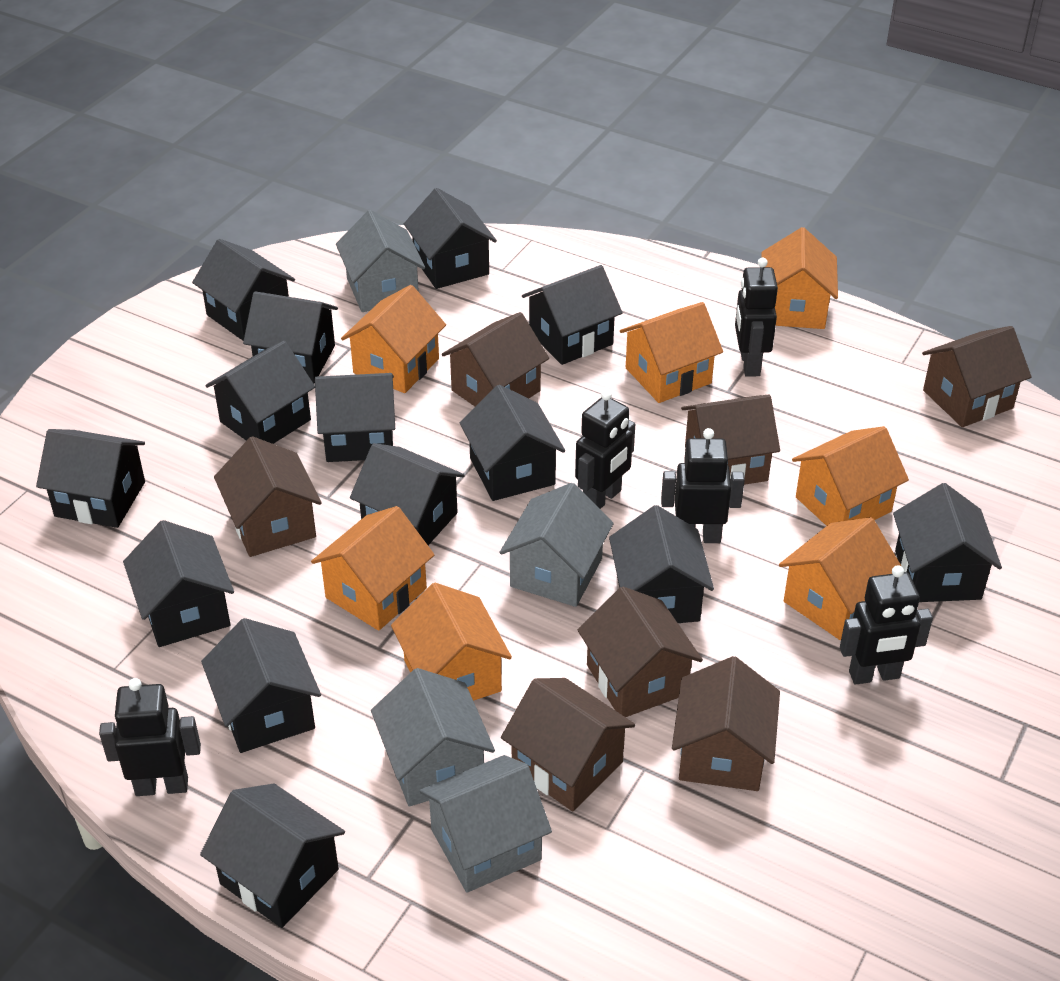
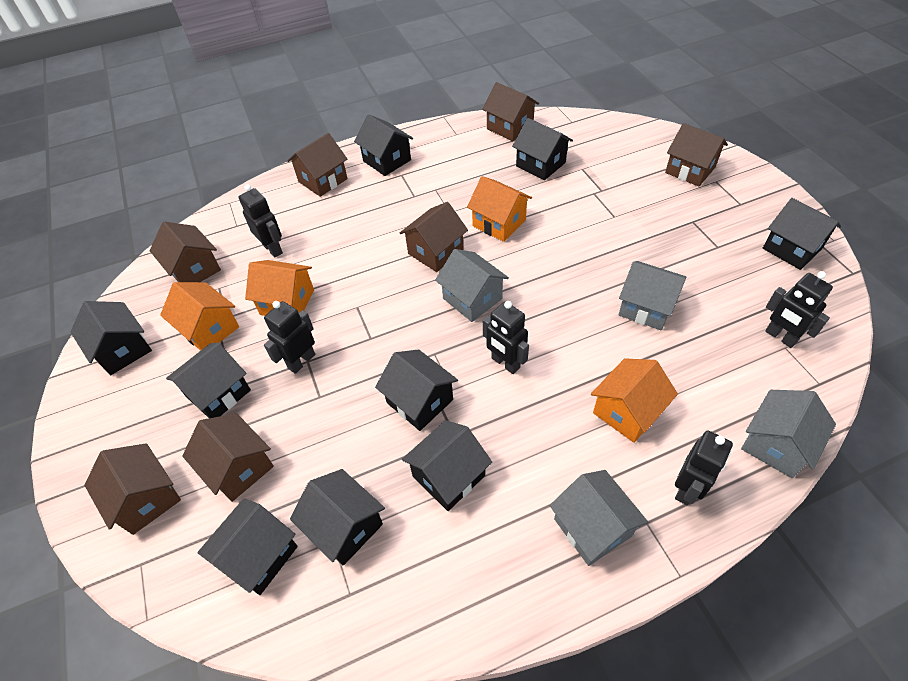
black house: [36,429,145,528] [123,520,234,647] [192,239,295,341] [200,784,345,928] [201,618,321,753] [205,341,315,444] [243,291,338,383] [315,373,395,462] [350,443,465,545] [404,188,497,289] [460,385,565,501] [522,265,623,365] [609,505,714,623] [893,483,1002,602] = 14 -> [71,301,152,375] [166,343,251,418] [197,498,298,595] [290,469,385,566] [354,114,413,176] [375,349,458,431] [402,420,492,511] [512,118,573,180] [763,198,841,270] = 9
orange house: [311,506,434,631] [341,285,446,393] [391,583,512,701] [620,302,723,403] [761,227,838,329] [779,517,902,640] [792,426,909,526] = 7 -> [160,282,239,351] [245,260,314,316] [467,176,532,242] [591,358,678,443] = 4

